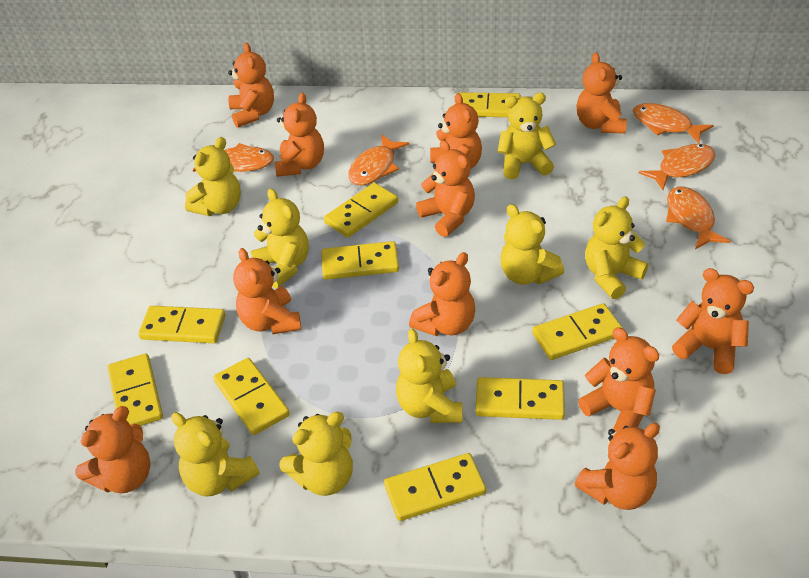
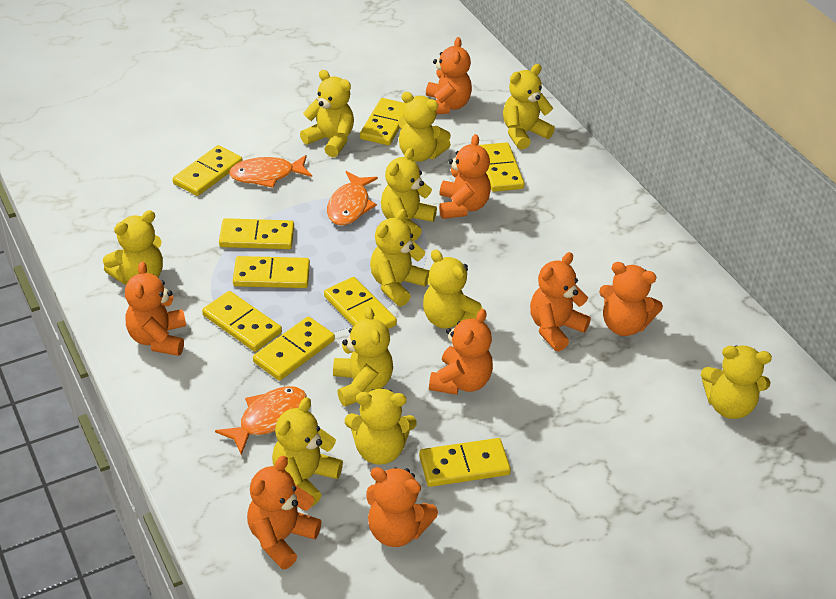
orange fish: [193,143,274,172] [348,134,409,185] [633,103,714,143] [639,144,716,190] [666,187,730,249] = 5 -> [215,386,307,455] [229,155,312,188] [327,171,378,225] = 3
orange teddy bear: [75,406,151,493] [228,43,274,128] [233,248,301,334] [275,93,324,177] [409,252,475,336] [416,140,475,237] [430,93,482,168] [575,423,660,510] [577,52,627,134] [578,327,659,432] [672,268,754,374] = 11 -> [125,261,186,356] [247,456,322,570] [366,467,438,547] [426,37,472,114] [429,309,493,395] [439,134,491,219] [530,252,591,352] [599,262,663,336] = 8
yellow teddy bear: [171,412,259,497] [185,137,241,216] [251,189,309,288] [279,412,353,496] [396,328,463,423] [497,93,556,179] [500,204,564,285] [585,196,648,299] = 8 -> [103,210,163,284] [272,397,343,507] [300,70,354,157] [333,306,393,406] [345,388,417,465] [370,209,430,306] [381,148,437,241] [398,92,451,162] [423,250,483,329] [503,64,555,150] [701,345,772,419] = 11

